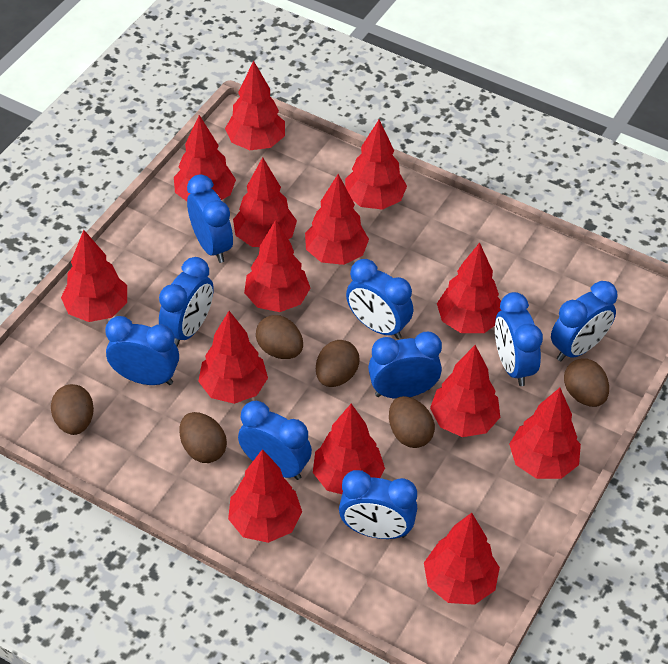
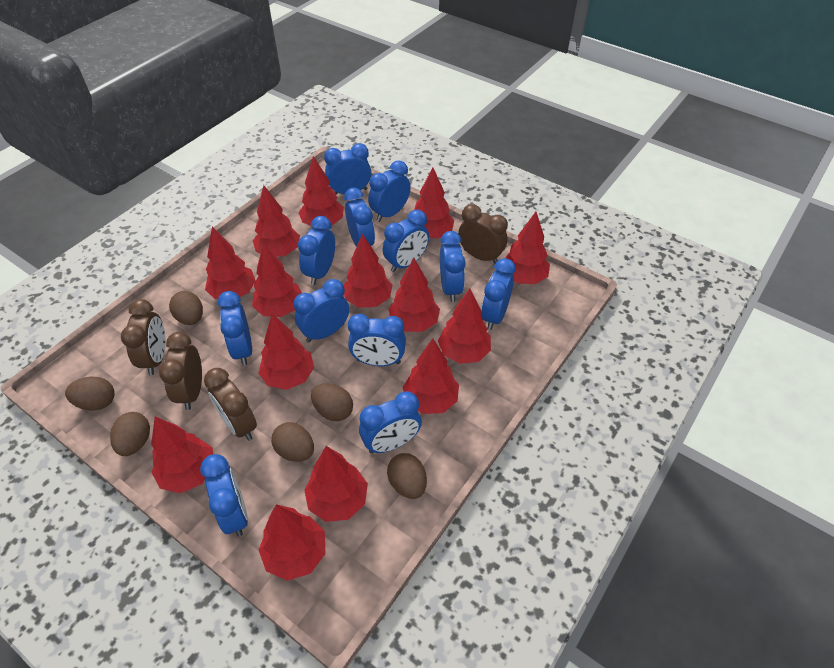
blue clock: [105,316,179,385] [159,257,214,347] [187,174,233,263] [238,401,312,480] [339,470,417,539] [346,259,413,339] [368,332,442,398] [495,292,543,386] [551,281,617,361] = 9 -> [200,454,248,537] [217,291,252,366] [294,279,349,342] [298,216,335,285] [324,143,371,195] [344,188,375,247] [348,314,406,366] [359,391,422,454] [368,161,411,222] [383,210,429,272] [440,231,466,302] [481,258,516,330] = 12
brown clock: none = 0 -> [121,299,166,375] [159,332,202,410] [204,368,257,441] [458,204,508,263] = 4

